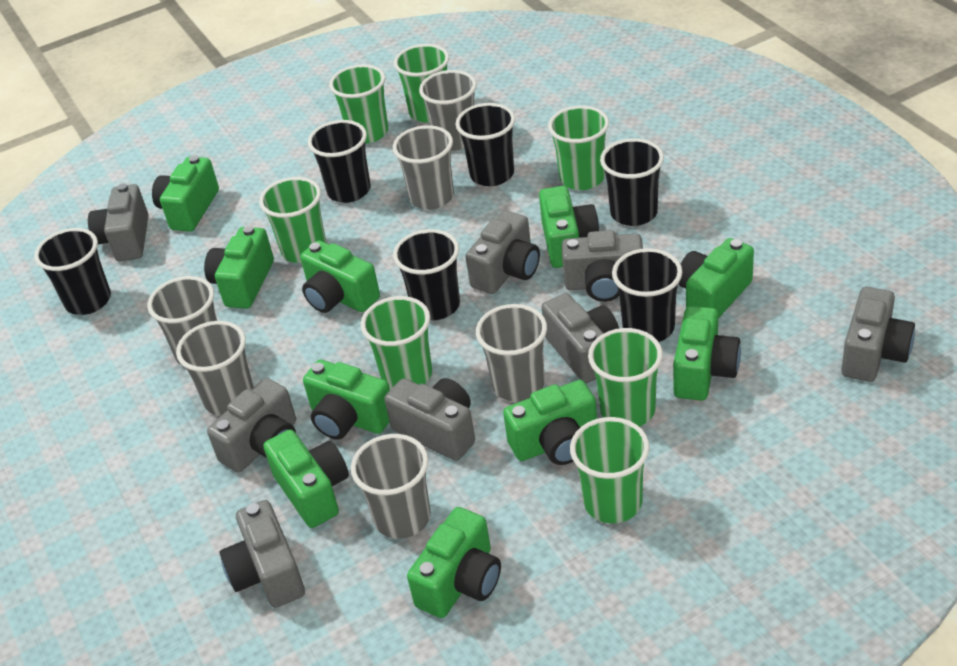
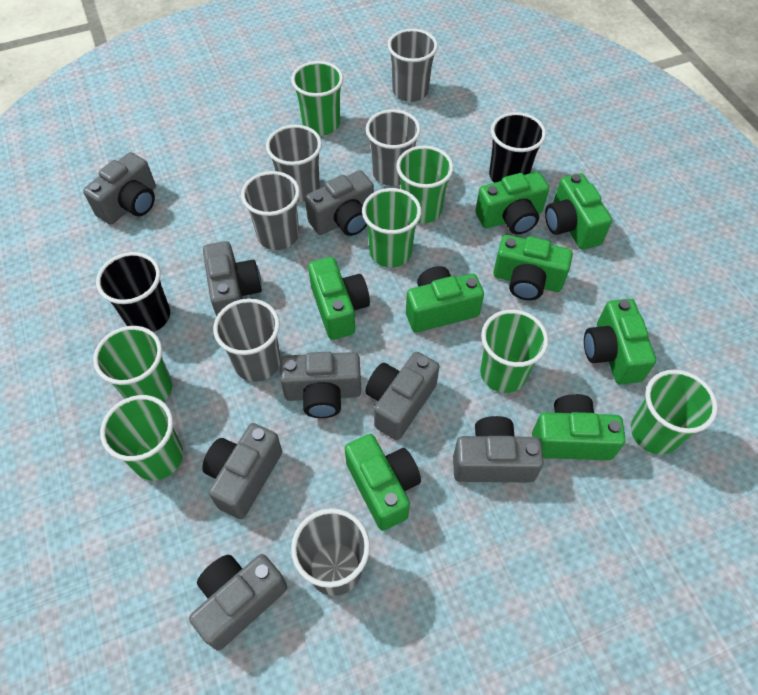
black cup: [34,228,111,315] [308,120,371,203] [393,229,460,320] [455,103,515,186] [600,138,664,226] [612,248,682,342] = 6 -> [96,252,170,332] [489,112,546,183] = 2
green camera: [152,155,219,232] [204,226,274,309] [263,430,349,528] [300,240,380,313] [303,360,390,439] [407,507,501,618] [503,380,597,465] [539,186,599,268] [673,306,741,401] [678,238,754,318] = 10 -> [308,257,370,340] [345,434,421,531] [406,266,484,332] [475,172,549,234] [493,235,573,300] [532,394,626,460] [545,173,612,250] [584,299,656,384] = 8

